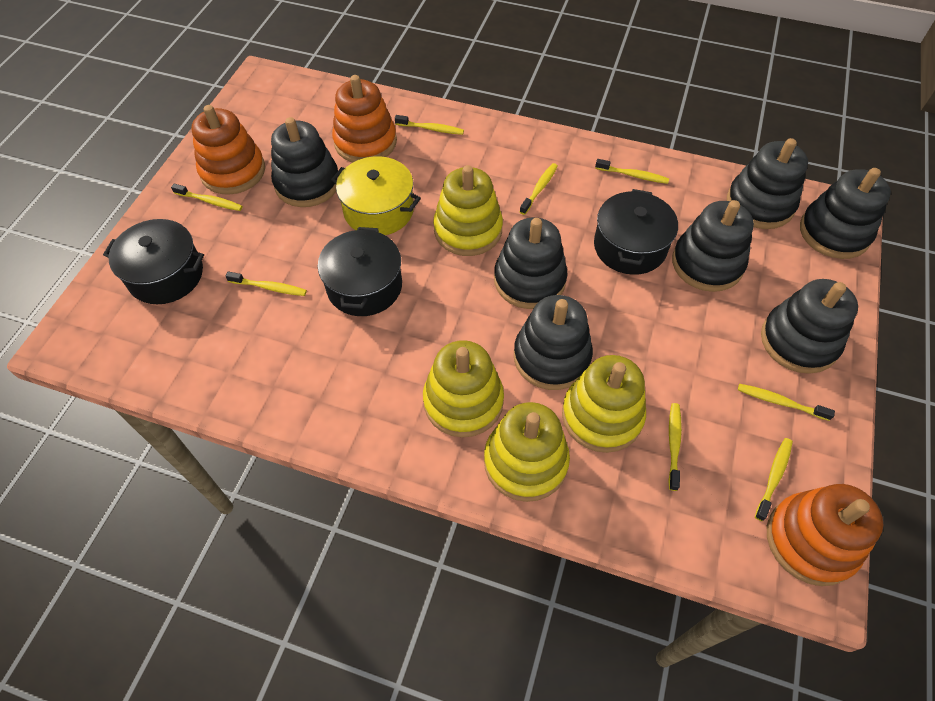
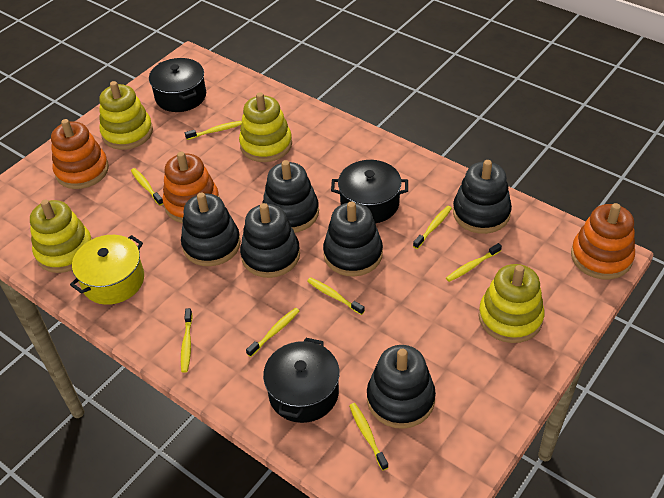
black stacking toy: [271,117,338,207] [494,217,567,309] [514,295,593,390] [672,200,754,292] [727,138,808,229] [761,279,858,374] [800,168,891,259] = 7 -> [181,192,241,266] [240,203,300,278] [262,160,319,233] [323,201,383,277] [367,345,436,429] [453,160,512,234] = 6

